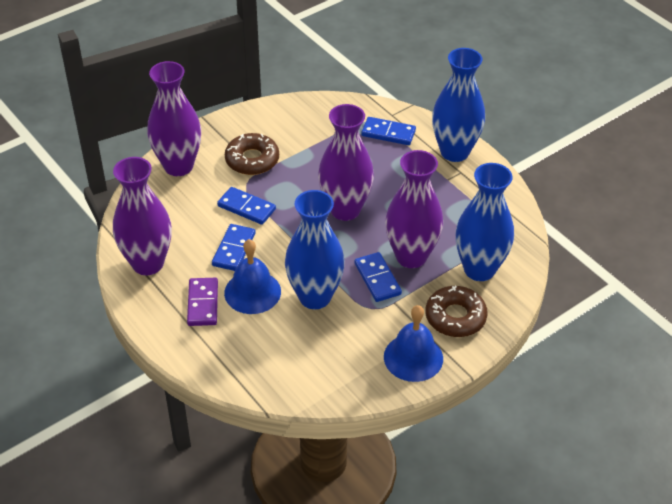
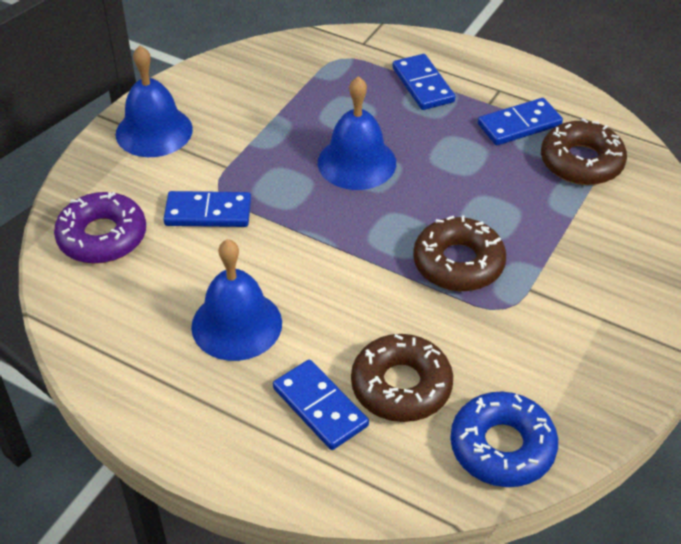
blue bell: [224,239,281,314] [384,305,443,382] = 2 -> [116,46,193,157] [191,239,282,361] [318,76,396,190] = 3
blue donut: none = 0 -> [450,392,558,487] = 1
blue vase: [285,190,345,309] [432,48,485,162] [455,163,514,281] = 3 -> none = 0
brown donut: [225,133,279,175] [425,286,488,337] = 2 -> [351,334,453,422] [413,215,507,291] [541,118,627,185] = 3
purple domino: [187,278,218,326] = 1 -> none = 0
purple donut: none = 0 -> [54,192,146,264] = 1
purple vase: [113,157,172,275] [147,61,201,176] [318,104,374,221] [385,150,443,268] = 4 -> none = 0

